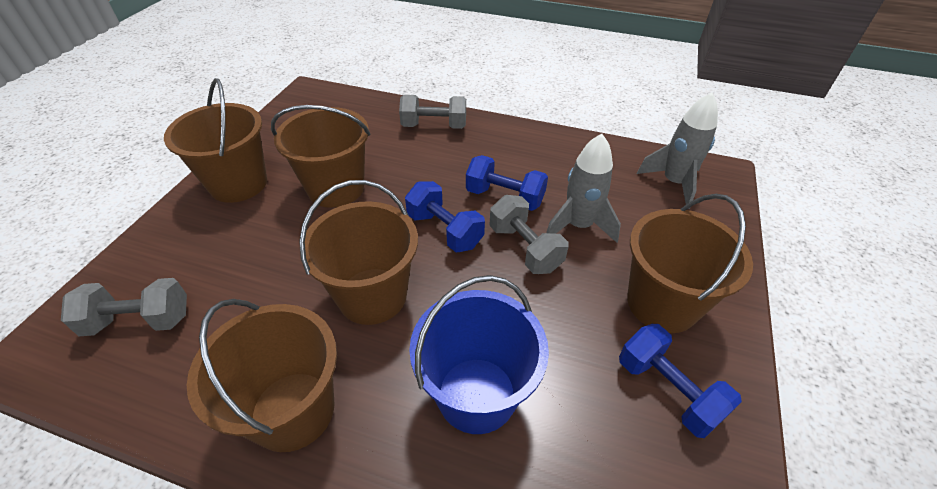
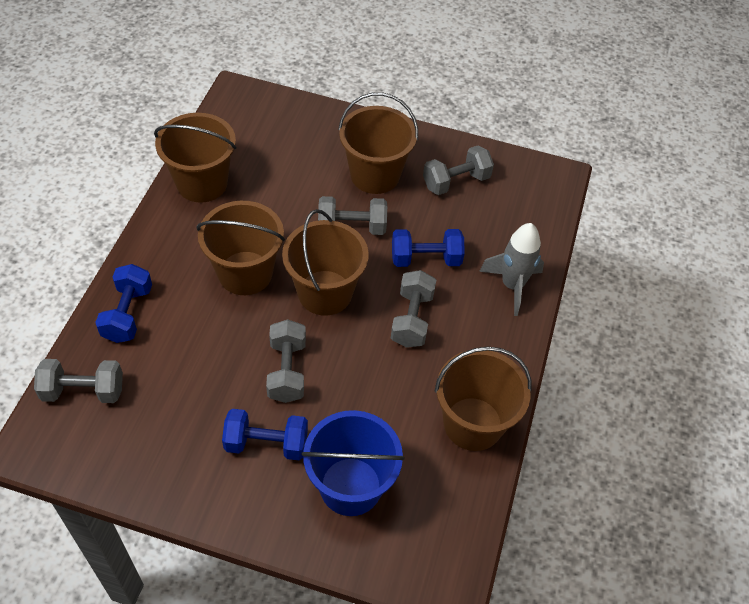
grey dumbbell: [61,278,187,336] [399,95,466,129] [489,195,569,274] = 3 -> [34,359,123,403] [266,319,306,403] [318,196,387,235] [391,270,436,348] [423,146,494,195] = 5
grey rocket: [546,134,621,243] [637,92,718,209] = 2 -> [479,223,544,316] = 1

